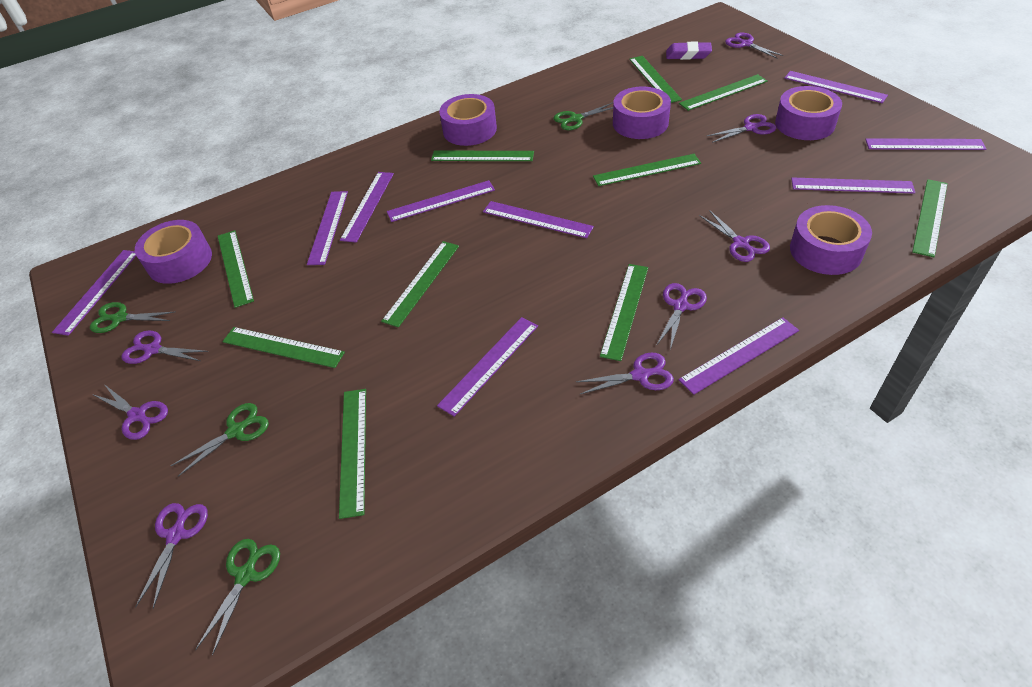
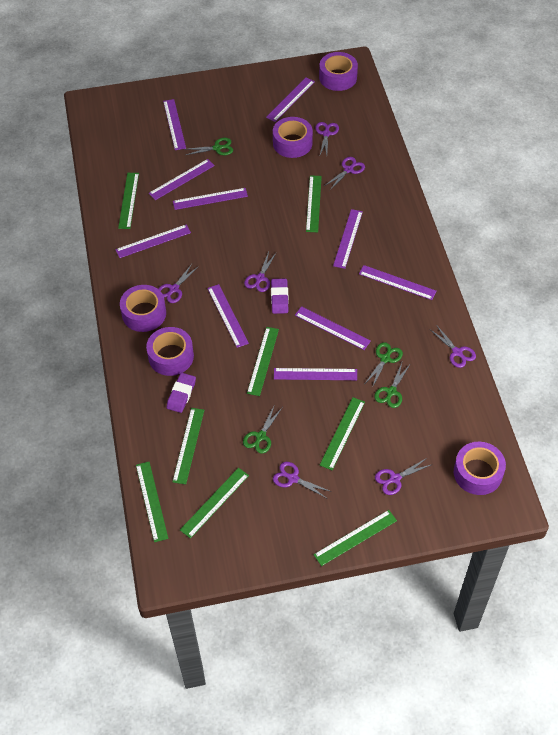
green ruler: [218,230,254,308] [222,327,345,368] [339,389,366,519] [381,241,459,327] [431,151,534,161] [593,154,701,186] [600,264,648,361] [629,56,682,103] [679,74,768,111] [912,179,948,257] = 10 -> [118,173,139,229] [136,462,168,542] [172,408,204,484] [180,468,249,539] [247,327,279,396] [306,175,322,232] [313,510,397,566] [320,397,365,470] = 8
purple eraser: [666,42,712,60] = 1 -> [167,373,196,413] [271,279,289,314] = 2
purple scissors: [92,384,168,440] [121,331,208,364] [135,503,208,609] [576,352,674,395] [656,283,707,350] [699,210,770,262] [707,114,776,143] [725,33,784,59] = 8 -> [158,264,199,303] [244,252,277,292] [273,462,332,499] [315,122,339,157] [324,157,365,190] [375,458,433,495] [431,326,476,368] = 7

